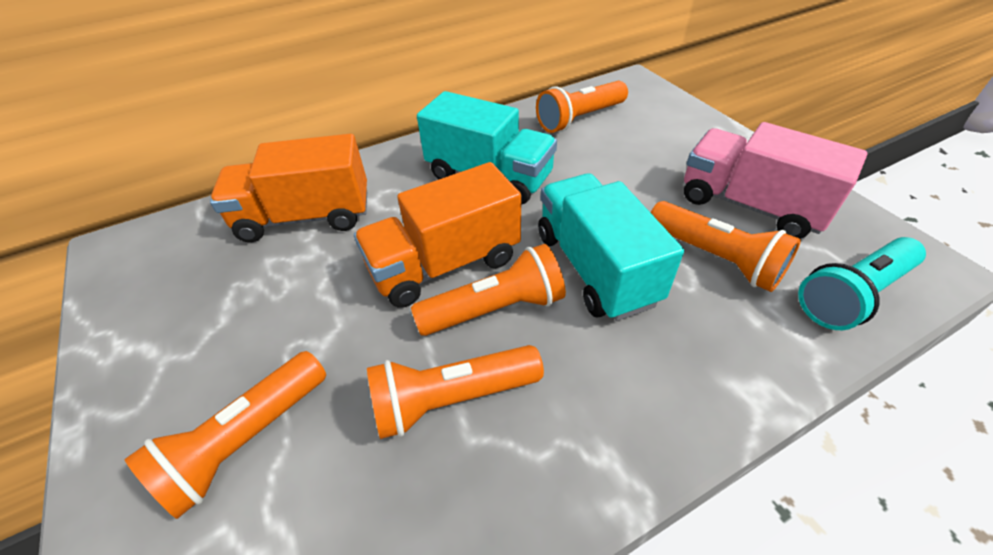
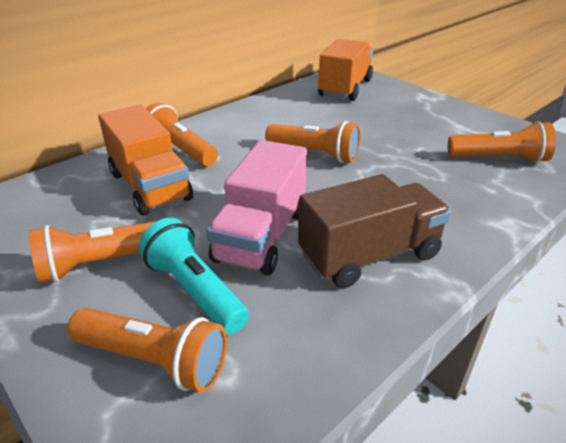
brown truck: none = 0 -> [298,174,451,288] = 1
turquoise truck: [417,91,557,205] [538,173,684,321] = 2 -> none = 0

